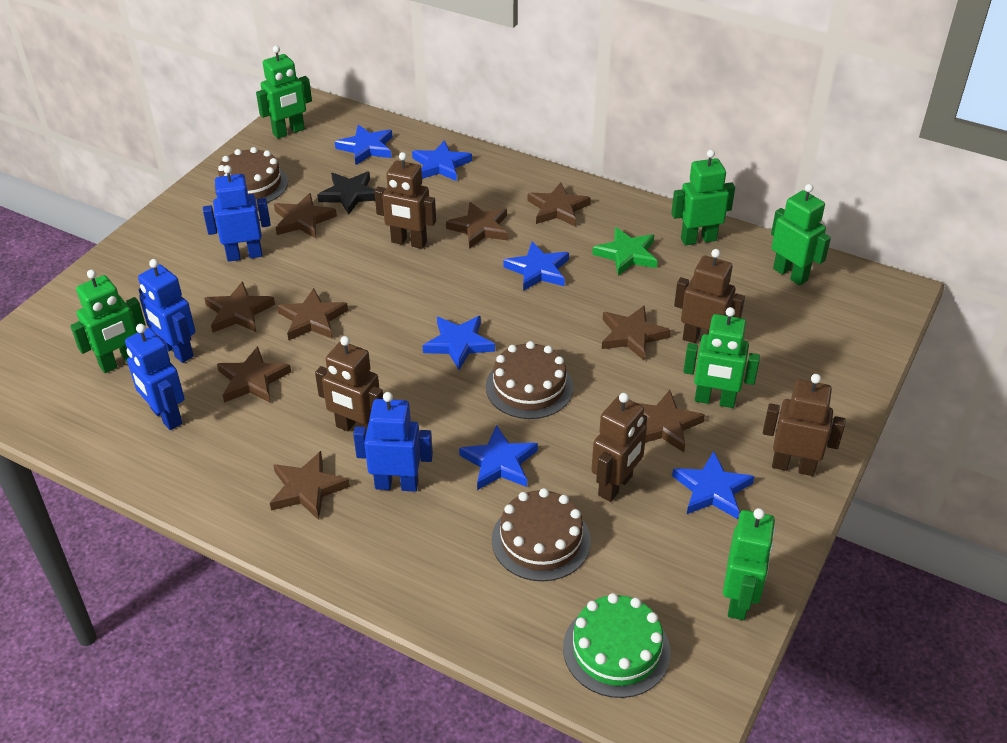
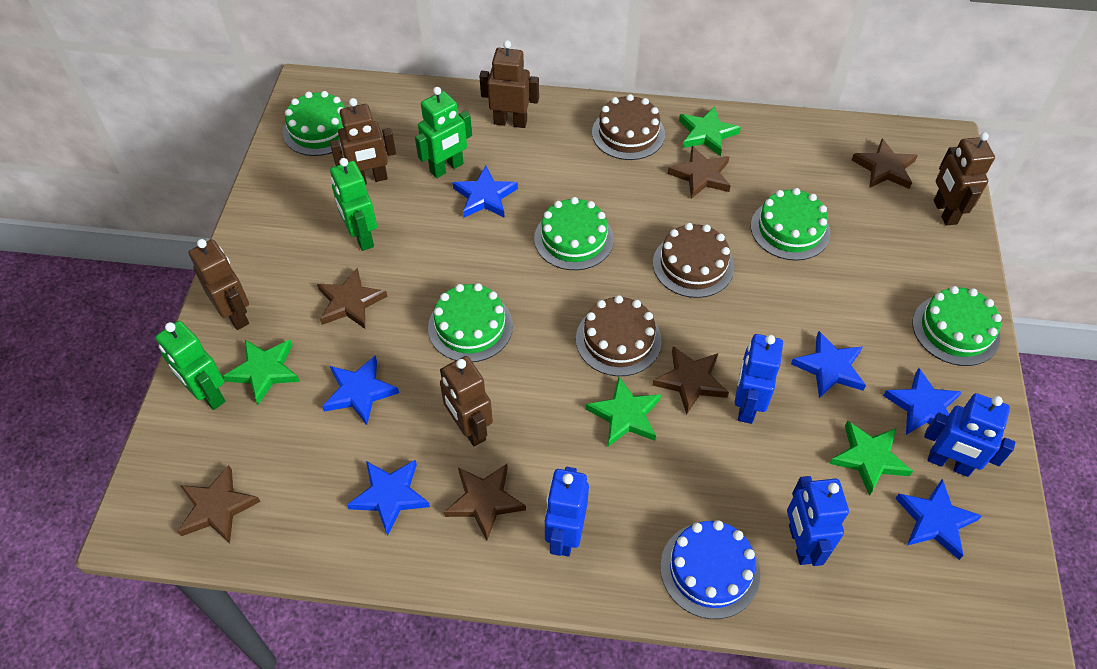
black star: [317,172,375,215] = 1 -> none = 0
blue cake: none = 0 -> [660,520,760,619] = 1
brown star: [204,281,275,333] [217,346,291,403] [270,451,350,520] [274,193,337,238] [277,288,348,340] [446,202,508,249] [528,182,591,227] [602,305,671,360] [637,390,705,452] = 9 -> [177,465,261,544] [317,268,388,329] [444,464,526,540] [652,346,729,415] [668,146,731,199] [852,138,918,189] = 6
green cake: [563,593,671,698] = 1 -> [282,91,345,156] [428,283,513,362] [534,197,614,270] [751,188,831,261] [913,286,1002,366] = 5
green robot: [70,270,146,373] [256,46,312,139] [671,150,735,245] [683,307,760,408] [723,508,776,620] [771,184,831,285] = 6 -> [155,321,225,410] [330,158,377,251] [415,87,472,178] = 3
green star: [592,227,657,276] = 1 -> [223,340,300,405] [586,376,661,447] [679,106,741,156] [829,421,913,496] = 4

